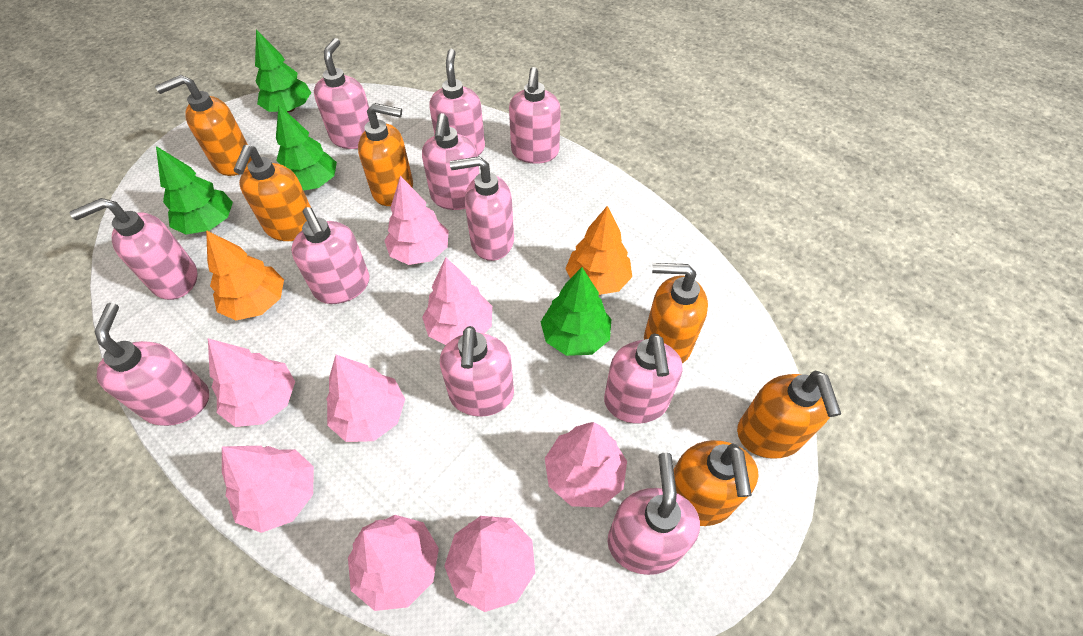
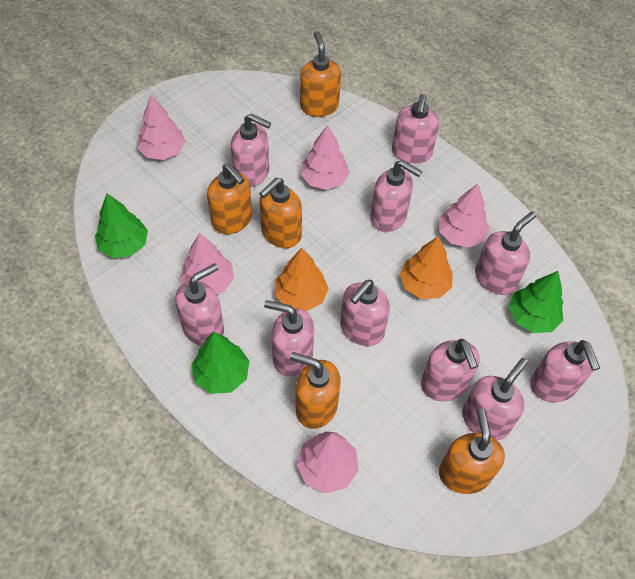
green tree: [156,146,233,235] [255,29,311,112] [276,104,337,191] [541,267,612,356] = 4 -> [95,194,148,258] [191,332,250,394] [509,271,563,333] = 3
orange soap dispenser: [155,75,252,176] [234,145,311,241] [358,103,413,206] [644,263,708,363] [674,440,759,526] [737,371,841,459] = 6 -> [207,164,252,234] [259,178,302,248] [290,352,341,429] [300,31,341,117] [439,408,505,494] = 5
pink soap dispenser: [69,198,198,300] [95,303,209,426] [291,207,369,304] [314,38,369,149] [422,113,479,210] [429,49,485,156] [440,326,514,417] [450,156,514,261] [509,67,561,164] [604,333,682,424] [608,452,700,575] = 11 -> [175,263,224,346] [231,113,271,187] [264,300,314,377] [340,280,390,346] [370,160,422,232] [392,94,439,164] [421,339,480,401] [462,358,528,440] [475,211,536,295] [530,340,600,402] = 10
pink tree: [208,338,295,427] [222,446,314,533] [326,355,405,442] [348,515,439,611] [384,176,449,265] [422,257,492,345] [444,516,535,612] [545,422,627,507] = 8 -> [137,96,186,160] [180,233,234,294] [297,431,359,494] [301,125,350,190] [439,184,490,248] = 5

